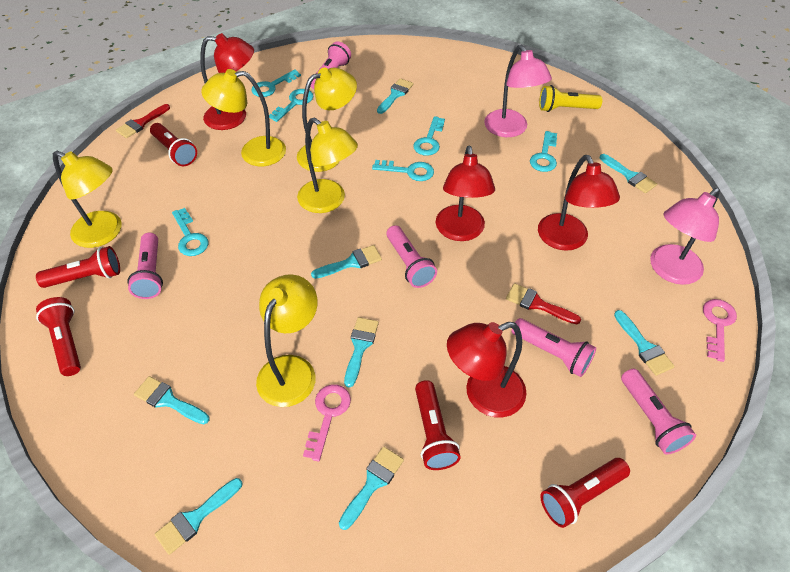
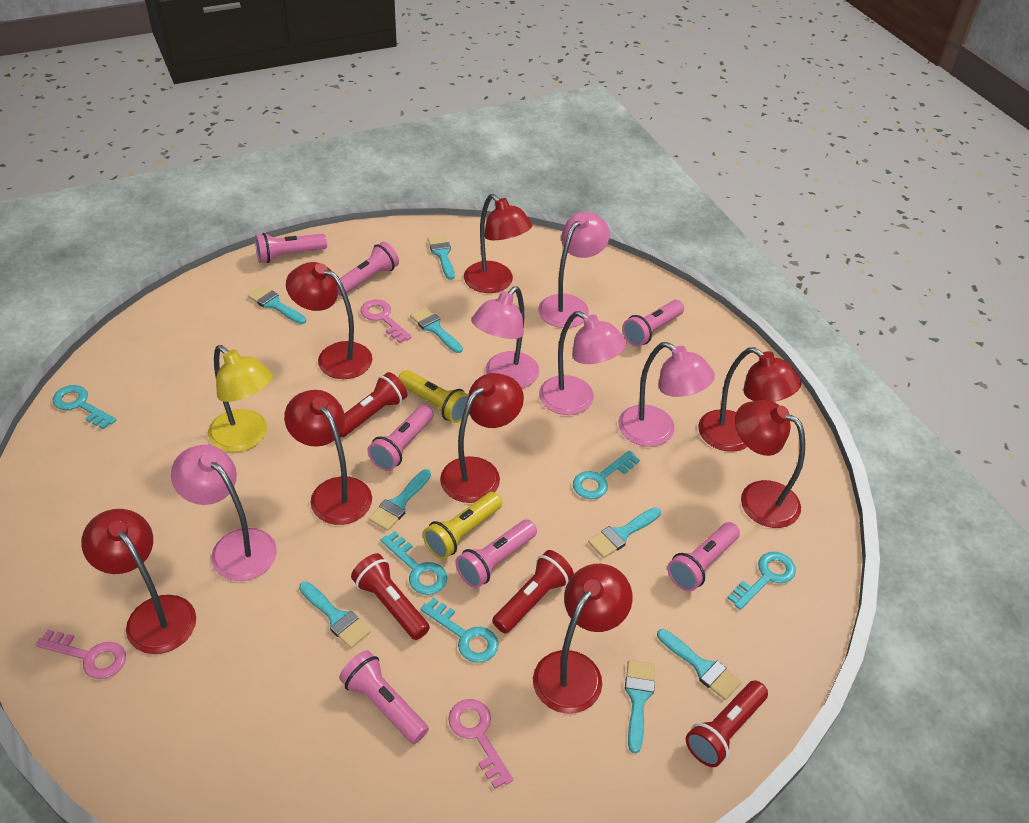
pink flashlight: [127,233,163,299] [311,42,351,89] [386,225,437,288] [512,318,596,377] [621,368,696,454] = 5 -> [255,233,327,263] [337,242,399,296] [339,650,429,744] [367,405,433,471] [455,519,537,588] [622,300,684,347] [667,522,740,591] = 7
pink key: [303,384,351,462] [703,299,737,362] = 2 -> [36,630,126,679] [360,299,412,343] [448,699,513,789] = 3
pink lamp: [484,45,552,137] [650,188,720,285] = 2 -> [171,445,277,581] [471,286,539,388] [538,212,610,328] [539,311,626,415] [618,342,715,447] = 5
red brush: [116,104,170,138] [506,283,581,324] = 2 -> none = 0
red flashlight: [36,246,120,288] [36,297,81,376] [150,123,197,166] [415,380,461,470] [540,458,630,528] = 5 -> [339,372,407,437] [351,553,430,640] [492,550,574,633] [686,680,768,767] = 4
red lamp: [200,33,254,130] [436,146,495,241] [447,322,526,418] [538,155,620,251] = 4 -> [81,509,196,654] [284,390,372,525] [286,262,372,379] [440,373,524,503] [464,194,532,293] [533,564,633,714] [698,347,801,452] [735,400,805,528] = 8
turquoise key: [172,208,209,256] [251,69,301,97] [269,89,313,122] [372,160,434,181] [413,116,445,156] [530,131,557,172] = 6 -> [53,385,116,429] [381,531,447,595] [420,597,498,663] [573,451,640,499] [727,552,796,610] = 5
yellow flashlight: [539,85,602,112] = 1 -> [398,370,468,423] [423,492,502,559] = 2
yellow lamp: [53,151,122,248] [201,69,286,166] [256,274,318,407] [297,67,357,172] [297,117,358,213] = 5 -> [208,345,273,452] = 1

